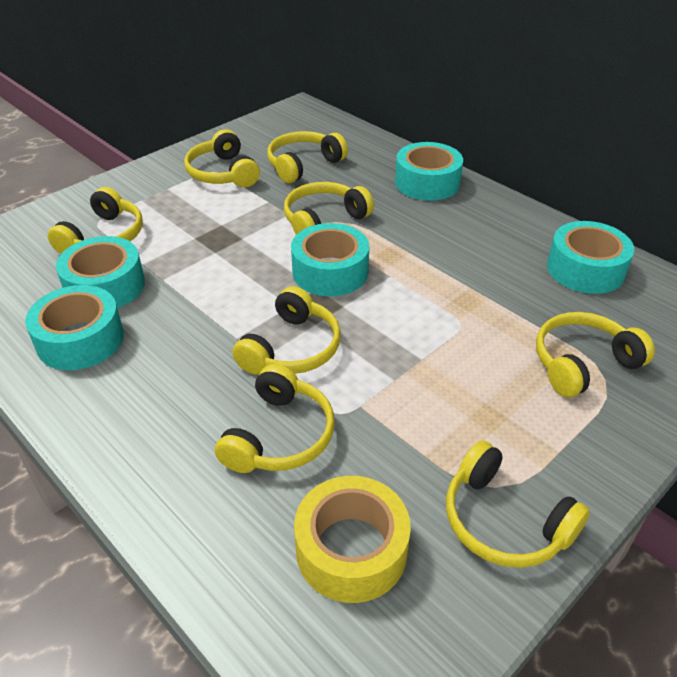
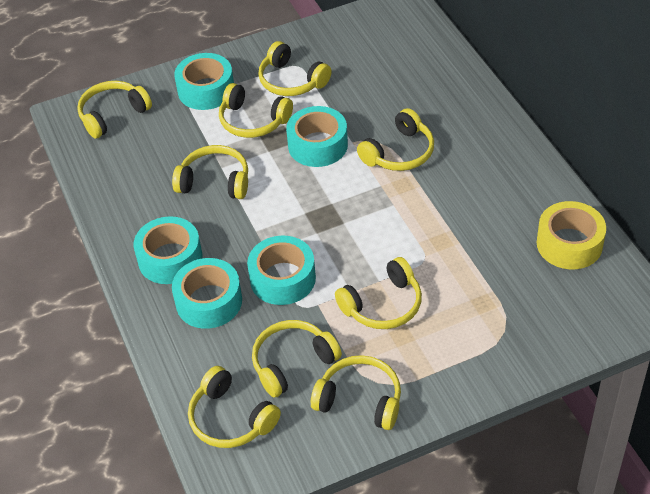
yellow headphones: [48,187,143,254] [184,129,260,188] [215,364,335,473] [232,286,341,375] [267,131,348,183] [284,182,374,235] [446,440,590,568] [536,312,655,398] = 8 -> [77,81,152,139] [172,145,248,199] [188,366,281,448] [219,83,293,138] [252,320,342,398] [258,41,331,96] [311,355,401,430] [335,257,422,329] [357,108,434,171] = 9

